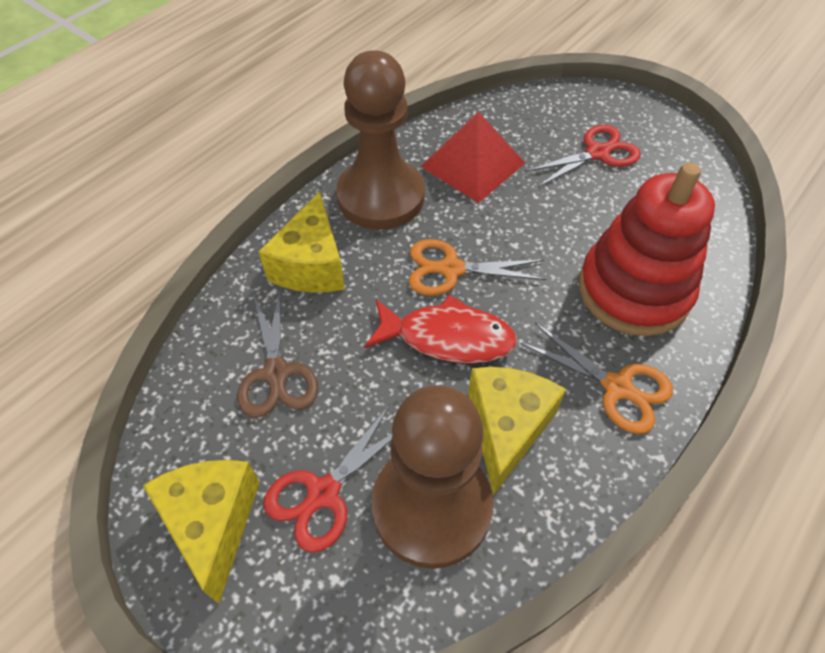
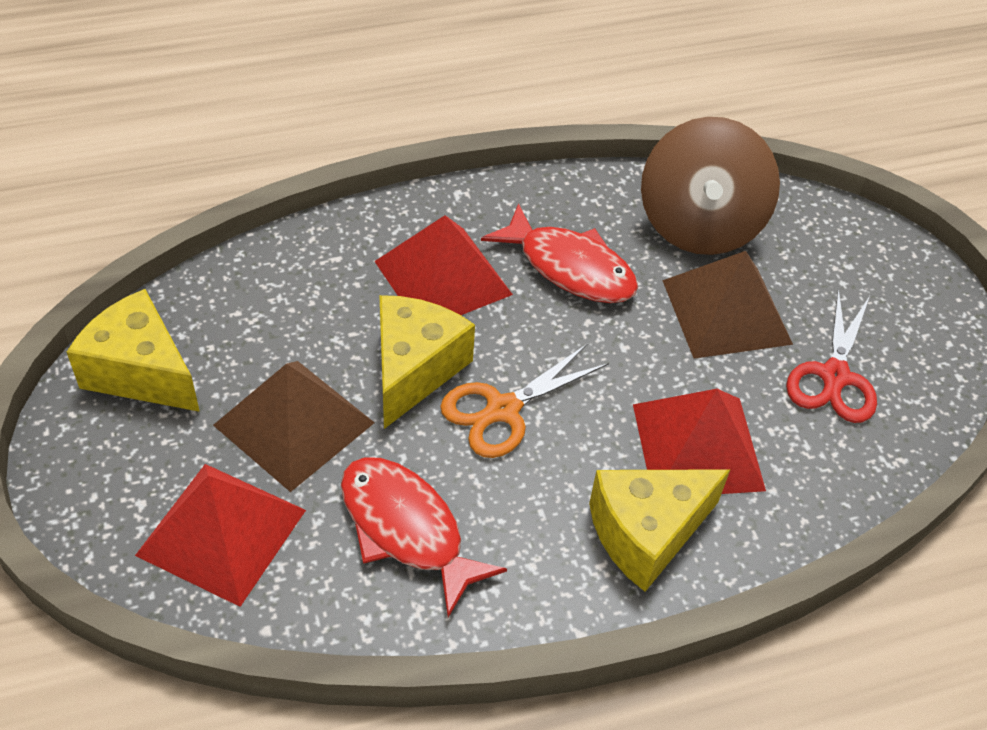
brown pawn: [336,50,425,230] [371,385,493,569] = 2 -> none = 0
brown pyramid: none = 0 -> [213,361,375,492] [662,251,793,359] = 2
brown scissors: [237,288,318,418] = 1 -> none = 0
brown spinning top: none = 0 -> [641,117,780,255] = 1
orange scissors: [409,239,547,296] [520,323,673,434] = 2 -> [440,343,609,458] = 1
red fish: [364,294,517,364] = 1 -> [341,457,507,618] [481,203,638,303] = 2
red pyramid: [420,112,525,203] = 1 -> [135,464,306,607] [374,215,513,315] [633,389,766,494] = 3
red scissors: [263,405,392,553] [524,124,641,187] = 2 -> [786,288,877,423] = 1
red stacking toy: [579,163,715,336] = 1 -> none = 0

